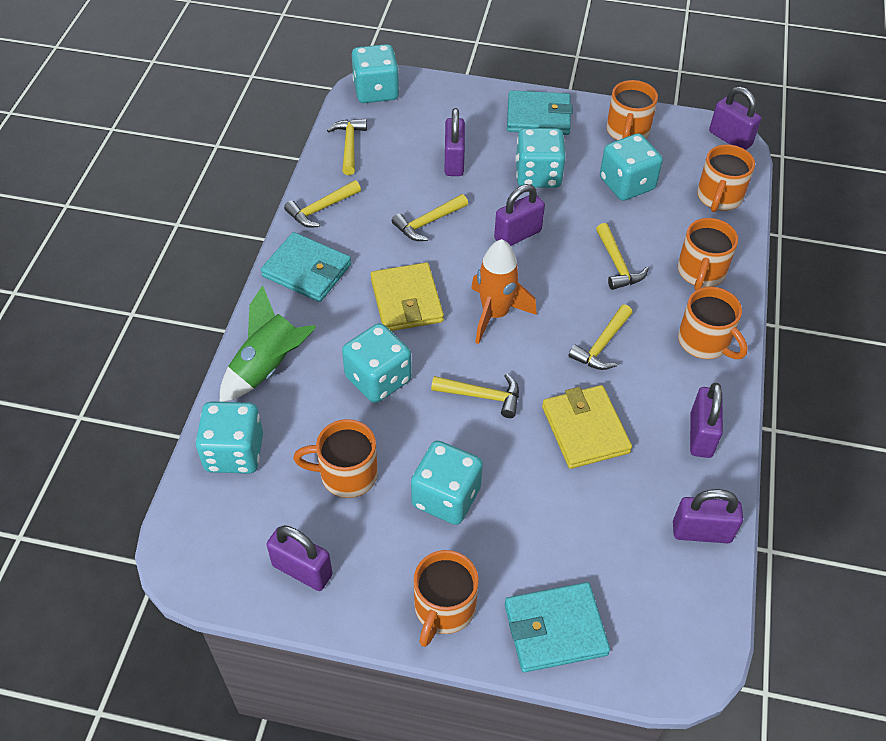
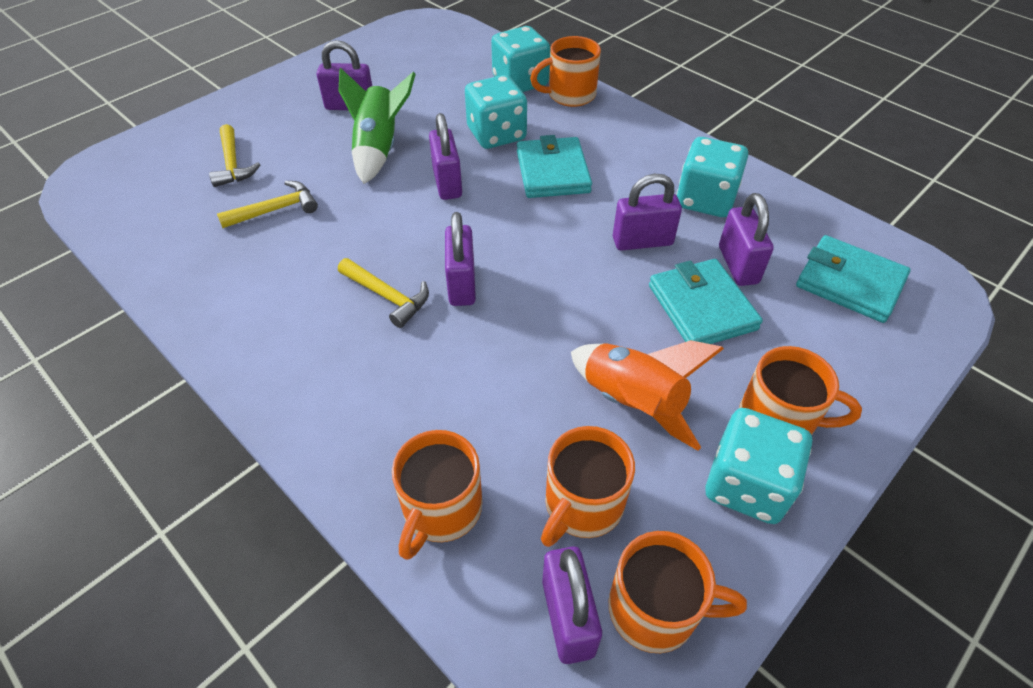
orange mug: [293,419,378,498] [414,550,479,647] [606,80,658,140] [678,218,738,290] [678,287,748,359] [697,144,755,212] = 6 -> [392,430,482,560] [530,36,601,107] [541,426,635,547] [609,531,747,653] [739,346,862,435] = 5
turquoise dice: [196,402,263,474] [342,323,412,403] [352,44,399,103] [411,441,483,525] [515,128,566,188] [600,133,663,201] = 6 -> [465,75,527,149] [491,26,550,92] [676,137,748,217] [705,408,812,524] = 4
yellow hammer: [284,180,361,227] [327,119,367,175] [392,194,468,241] [431,374,519,418] [568,305,633,370] [596,223,649,290] = 6 -> [209,124,260,187] [217,181,318,228] [338,258,429,328] = 3
yellow wallet: [371,262,444,331] [542,385,632,469] = 2 -> none = 0

